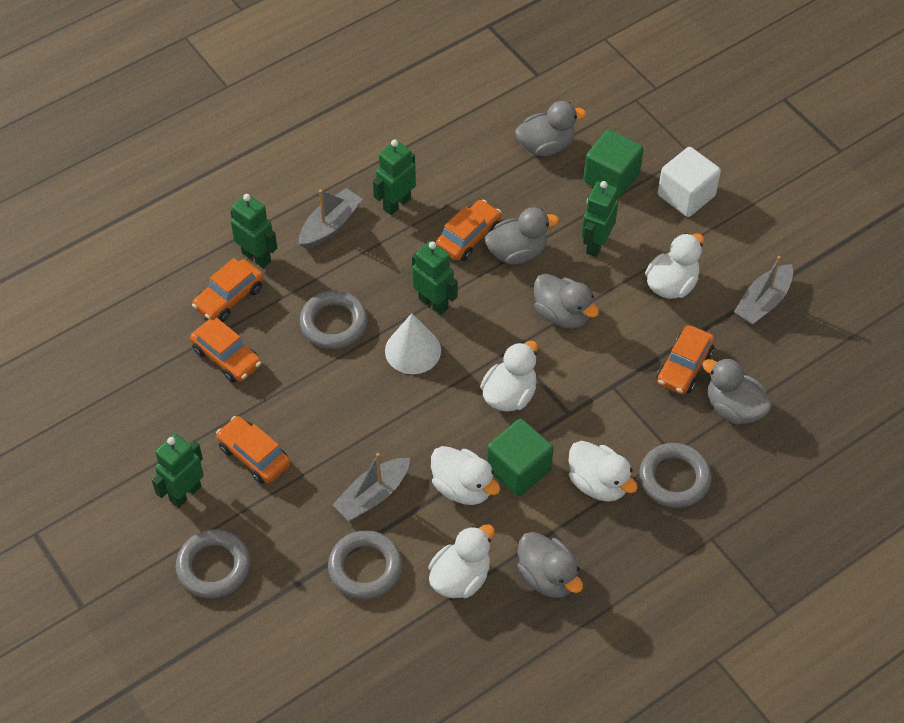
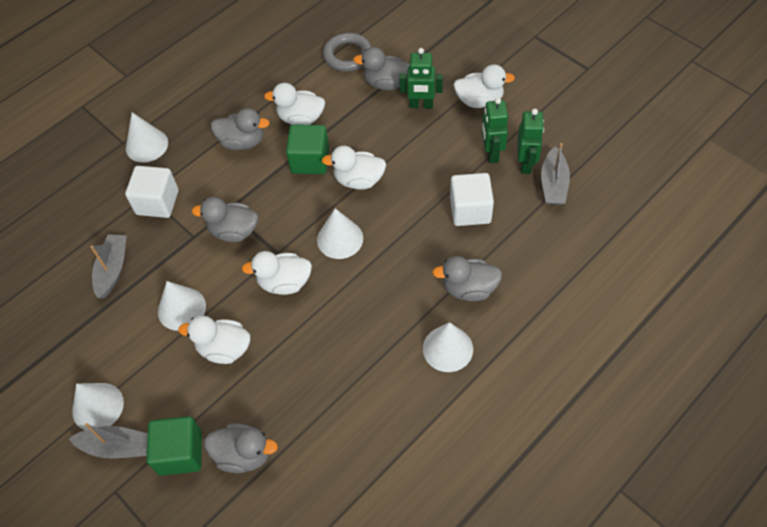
green robot: [152,434,204,508] [230,194,277,268] [373,140,416,215] [412,241,458,315] [582,181,618,257] = 5 -> [399,48,443,109] [482,98,508,163] [517,109,544,174] = 3
grey ring: [176,530,250,598] [300,290,368,349] [328,530,403,599] [639,443,712,508] = 4 -> [323,33,371,72] = 1
orange car: [190,318,261,383] [192,258,264,322] [216,416,290,484] [436,199,501,261] [657,325,715,395] = 5 -> none = 0
white cone: [385,313,441,374] = 1 -> [72,383,124,430] [126,112,168,163] [158,281,206,331] [317,208,363,259] [423,322,473,372] = 5
white cube: [658,147,721,217] = 1 -> [125,166,178,218] [450,173,494,226] = 2

